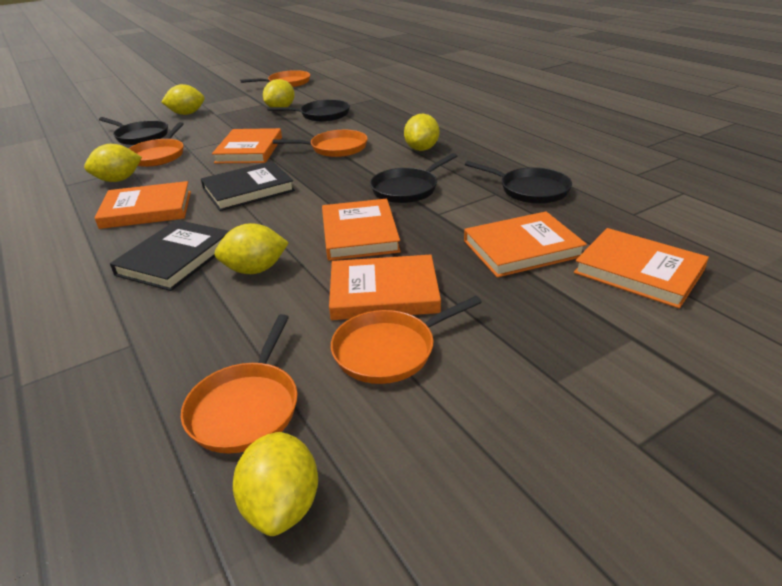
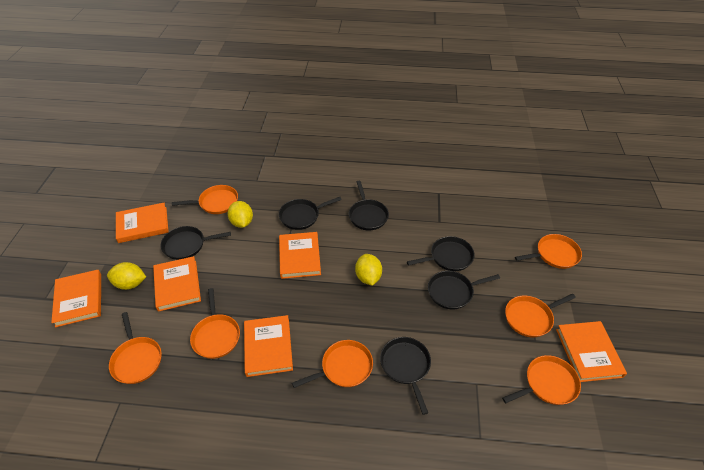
black book: [110,220,229,291] [201,161,295,211] = 2 -> none = 0
black pan: [99,117,168,145] [267,99,350,122] [370,153,457,203] [465,161,572,204] = 4 -> [161,226,231,260] [279,197,342,230] [349,181,389,230] [380,337,431,415] [407,236,475,271] [428,271,500,309] = 6
orange pan: [128,122,184,167] [181,314,298,453] [240,70,310,87] [273,130,368,157] [331,296,482,384] = 5 -> [109,312,162,384] [172,185,238,214] [190,288,240,359] [292,340,373,388] [502,355,581,405] [505,294,576,337] [515,234,582,269] = 7
yellow lemon: [84,144,142,182] [161,84,204,115] [214,223,289,274] [233,432,318,536] [263,79,295,107] [404,114,439,151] = 6 -> [107,262,146,290] [228,201,253,228] [355,254,382,286] = 3

